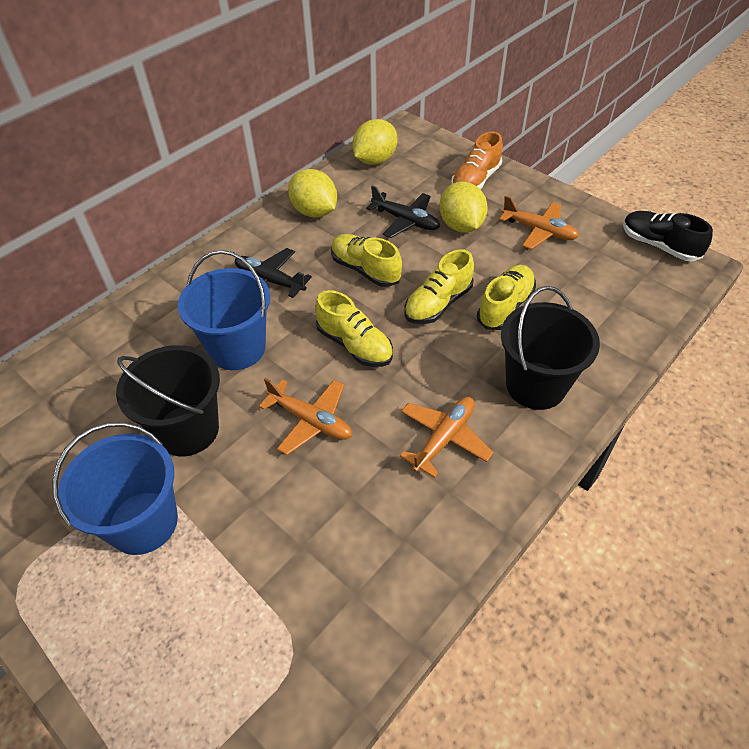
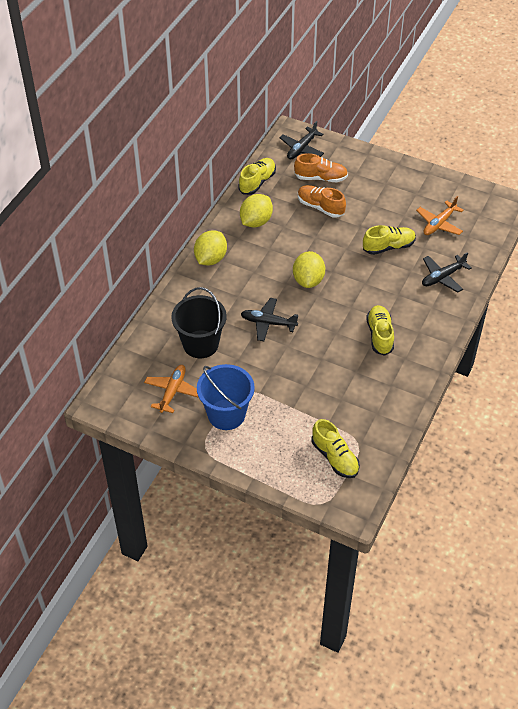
black bucket: [116,345,220,456] [501,286,600,410] = 2 -> [171,287,227,358] = 1
black plane: [235,248,312,298] [366,185,440,238] = 2 -> [241,298,298,341] [279,121,324,160] [422,252,471,293] = 3
black shoe: [623,211,713,261] = 1 -> none = 0
blue bucket: [52,422,178,555] [178,250,270,370] = 2 -> [197,364,255,430] = 1
orange plane: [259,378,352,455] [400,397,494,478] [499,196,579,250] = 3 -> [144,365,199,413] [416,196,464,235] = 2
orange shoe: [451,132,503,190] = 1 -> [294,153,348,182] [298,185,346,218] = 2

